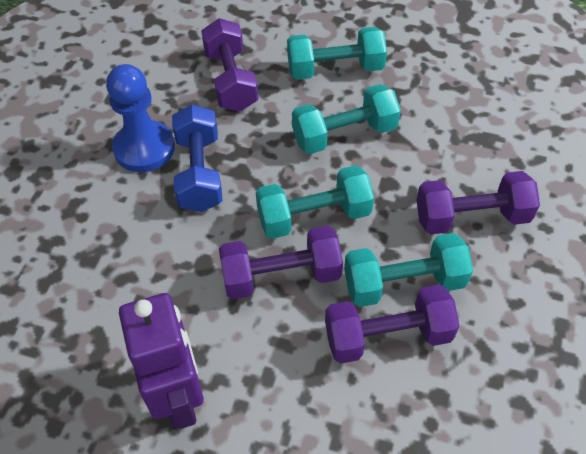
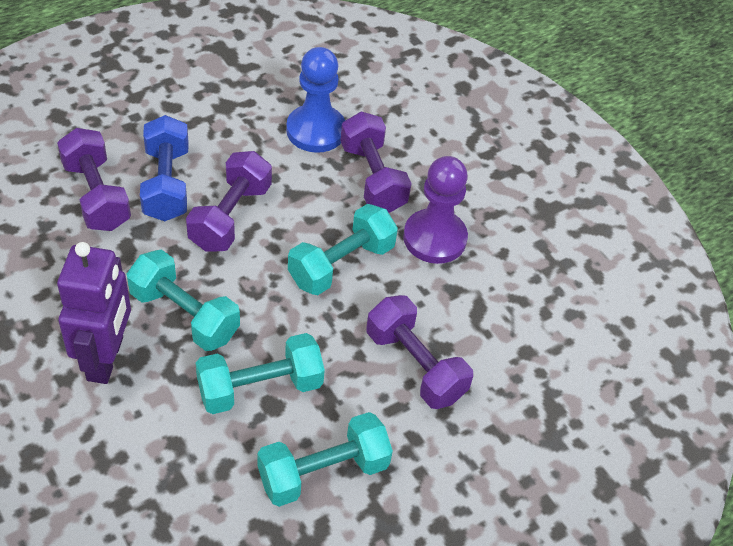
purple pawn: none = 0 -> [403,156,468,264] = 1

